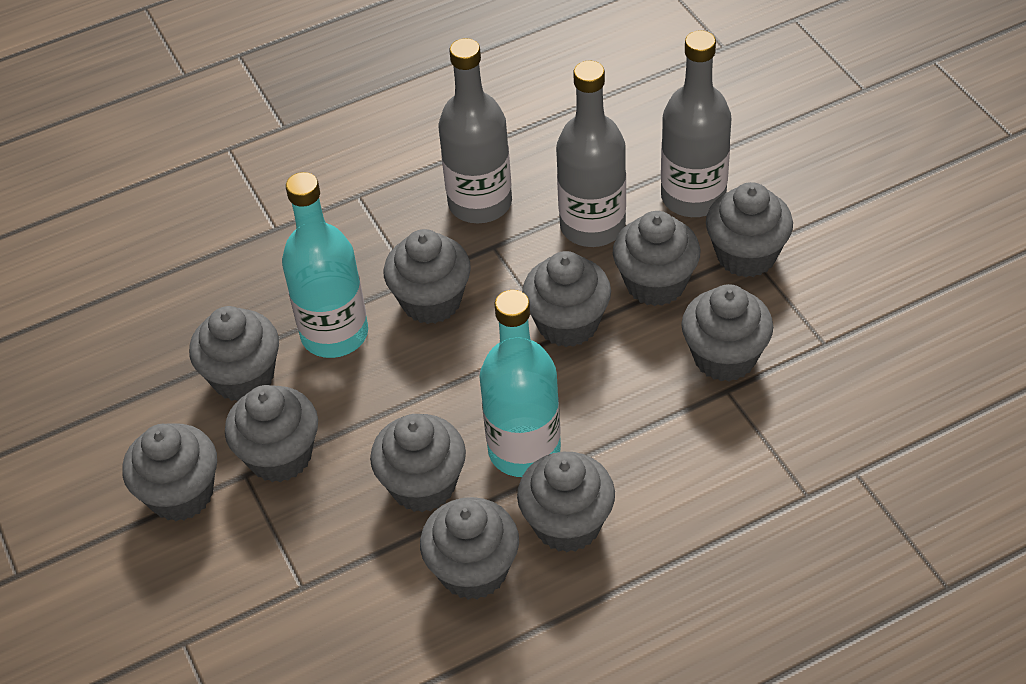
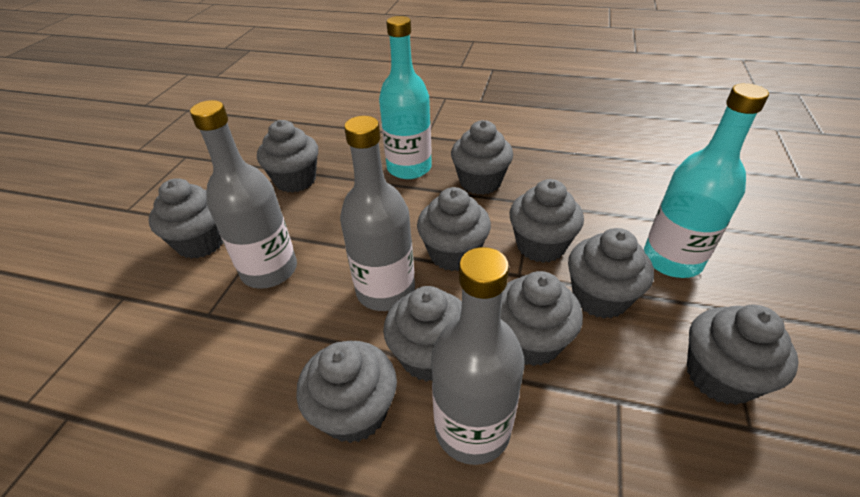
grey cupcake: [122,423,217,521] [189,306,279,401] [225,385,318,482] [370,414,466,512] [383,229,471,324] [420,497,519,600] [517,452,615,552] [522,251,611,347] [613,211,700,306] [681,284,773,382] [706,182,793,277] = 11 -> [149,178,223,259] [257,120,318,193] [296,341,397,443] [383,286,462,382] [417,187,491,271] [451,120,513,195] [500,271,583,366] [509,179,584,263] [568,228,654,319] [687,304,799,405] = 10

